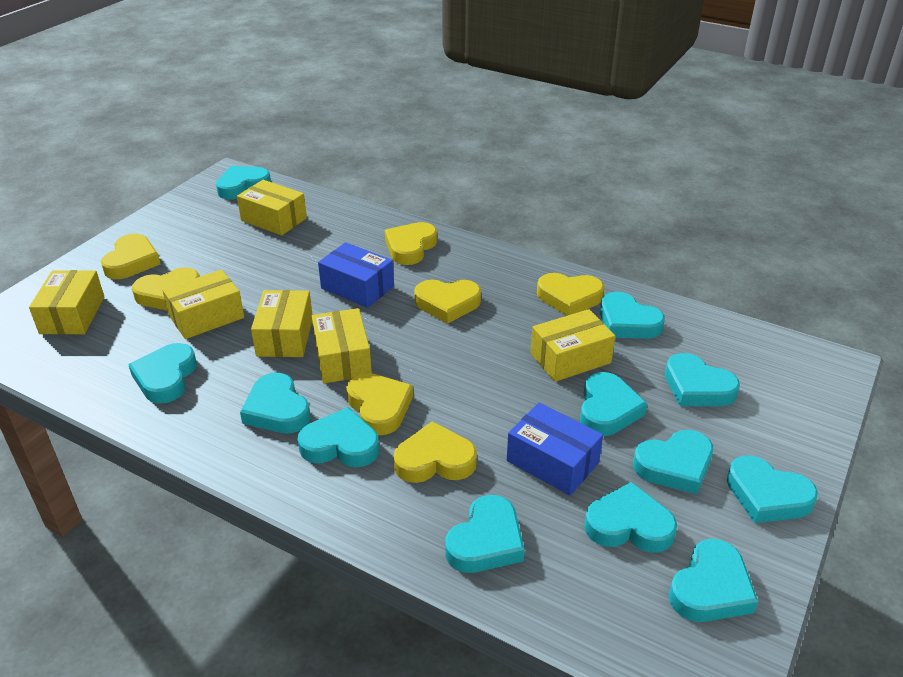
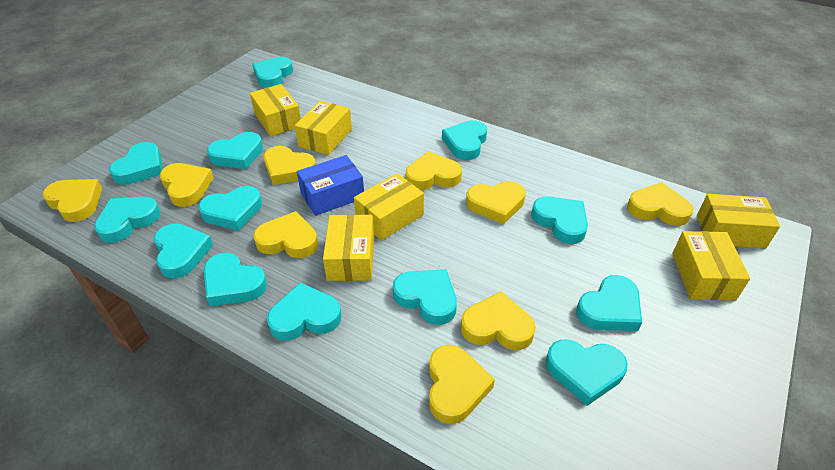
blue box: [318,242,394,308] [507,403,603,496] = 2 -> [297,155,364,216] = 1
turquoise heart: [128,343,197,404] [216,166,271,199] [240,373,311,433] [298,407,379,467] [445,495,525,573] [580,372,647,436] [584,482,677,553] [600,292,665,339] [633,430,713,494] [665,353,740,406] [669,539,758,622] [727,456,818,523] = 12 -> [94,197,161,243] [109,142,163,185] [154,224,213,279] [198,186,262,231] [204,253,267,306] [207,132,263,169] [252,56,293,88] [267,283,341,340] [393,269,457,325] [442,120,487,160] [531,196,588,244] [546,339,628,406] [576,275,642,331] = 13
yellow heart: [101,234,160,279] [132,267,200,311] [346,373,413,435] [385,222,437,265] [393,421,477,483] [414,280,481,324] [537,273,604,316] = 7 -> [43,179,102,222] [160,163,214,207] [253,211,318,258] [263,146,316,185] [405,151,462,190] [429,345,495,424] [461,291,536,350] [466,181,526,224] [627,182,693,226] = 9

